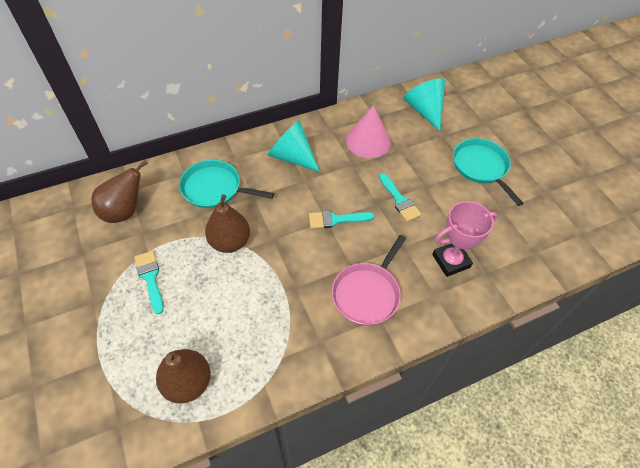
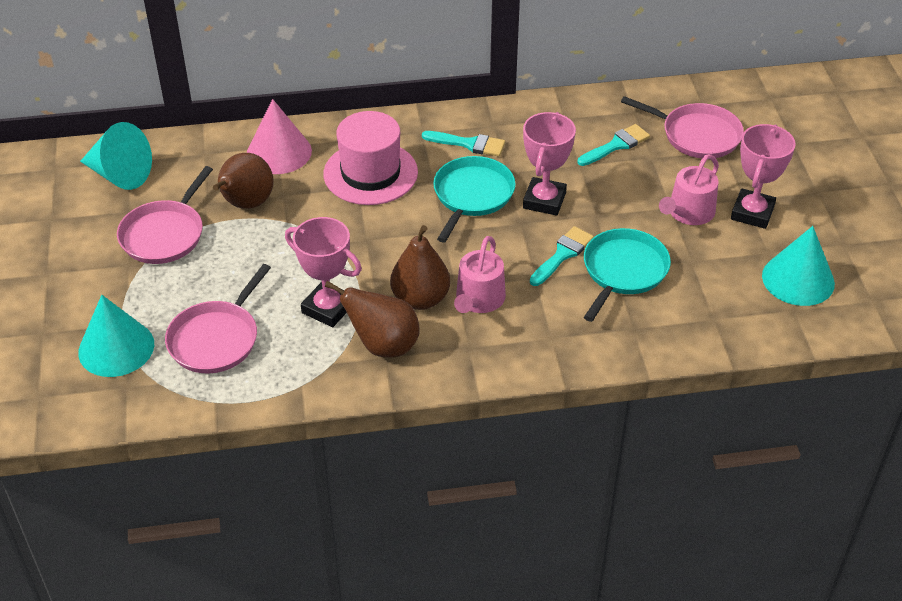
pink hat: none = 0 -> [323,111,418,205] = 1
pink pan: [332,235,406,325] = 1 -> [117,166,213,264] [165,264,271,374] [621,96,744,159] = 3
pink trophy: [432,201,498,277] = 1 -> [285,217,362,327] [523,112,576,216] [731,124,796,229] = 3
pink watering can: none = 0 -> [454,236,506,313] [659,154,719,225] = 2
turquoise cone: [267,120,320,172] [403,78,445,131] = 2 -> [78,295,154,377] [80,122,152,190] [762,226,835,306] = 3

